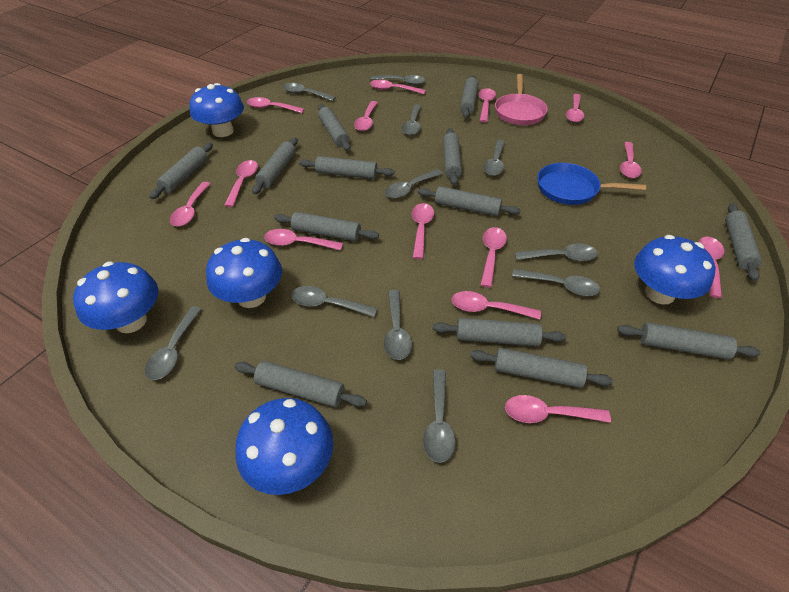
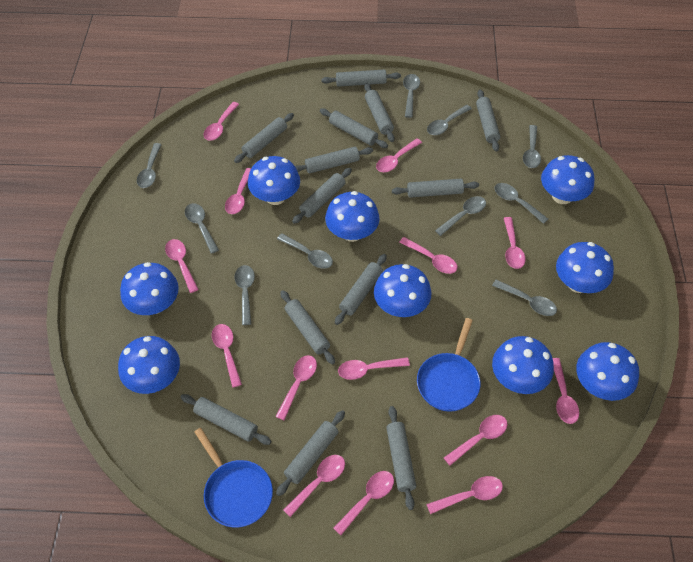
blue mushroom: [73,262,158,333] [189,83,244,137] [206,238,282,308] [235,398,333,495] [634,235,716,305] = 5 -> [118,336,180,394] [120,262,179,315] [248,156,300,205] [325,191,380,242] [374,264,431,317] [492,336,554,394] [541,155,594,204] [556,242,614,293] [576,342,639,401] = 9
blue pan: [537,163,646,205] = 1 -> [194,428,273,527] [417,318,480,412] = 2
grey spoon: [145,306,202,380] [283,83,336,101] [291,286,378,317] [370,75,425,85] [384,290,412,360] [385,169,443,198] [402,104,421,135] [423,370,456,463] [483,140,505,176] [512,269,600,296] [515,243,598,261] = 11 -> [137,143,162,188] [185,203,219,254] [234,265,255,325] [277,233,333,269] [403,74,420,118] [427,105,472,135] [435,196,486,236] [492,280,557,316] [495,183,548,224] [523,125,541,168] = 10
pink pan: [495,74,548,125] = 1 -> none = 0

